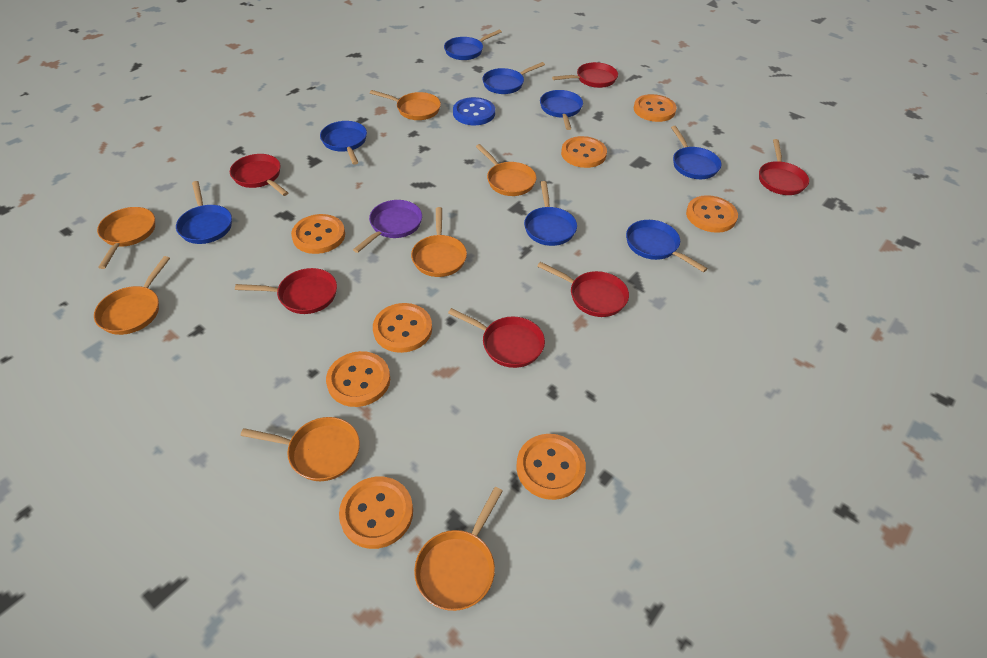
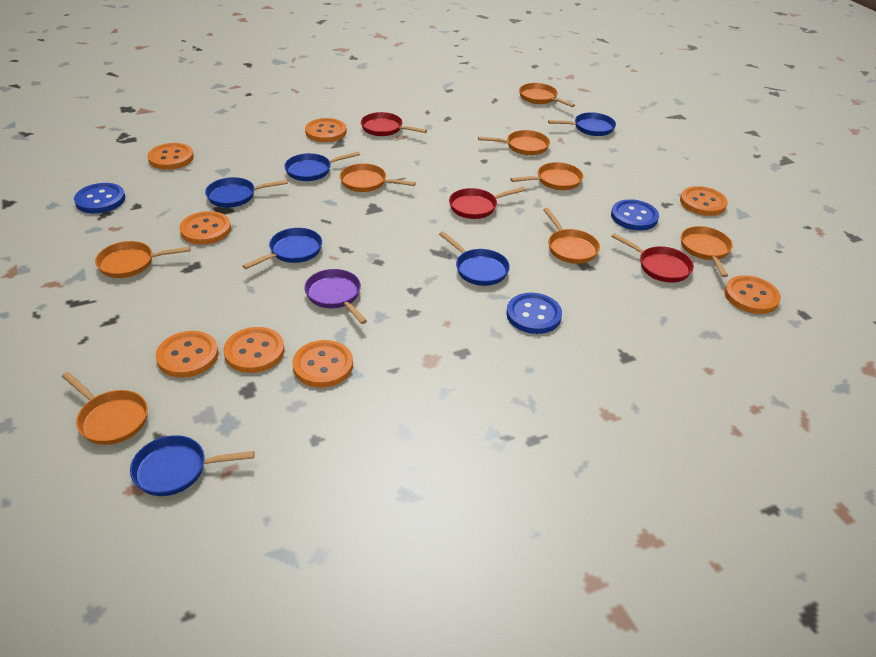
blue button: [453,97,495,125] = 1 -> [74,183,125,214] [506,293,562,334] [611,199,659,230] = 3
blue pan: [176,181,232,244] [320,121,367,165] [444,29,502,60] [482,62,545,94] [524,181,577,246] [540,90,583,130] [626,220,708,272] [671,126,722,179] = 8 -> [130,435,255,496] [205,177,288,208] [242,228,322,269] [284,151,360,181] [439,231,510,286] [548,112,616,136] = 6
orange pan: [94,256,170,335] [97,207,155,269] [240,417,360,481] [370,90,441,120] [411,207,467,277] [414,487,503,611] [476,144,537,196] = 7 -> [62,372,148,445] [95,241,191,278] [340,163,416,192] [478,130,550,155] [510,162,583,190] [519,83,575,107] [543,208,600,264] [681,226,733,277] = 8
red pan: [230,154,288,196] [235,268,337,314] [448,308,545,368] [537,262,629,317] [552,62,618,88] [759,139,809,195] = 6 -> [361,112,427,136] [449,187,526,219] [611,233,694,283] = 3

